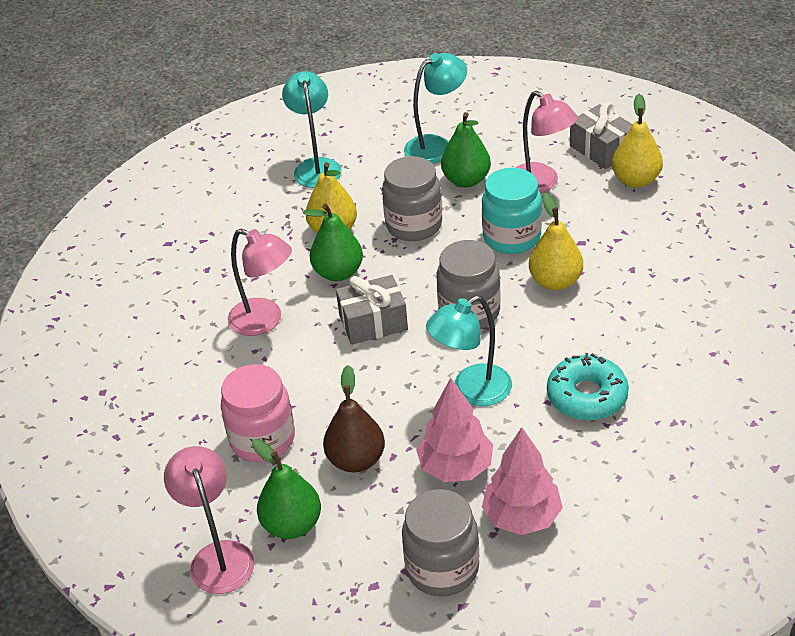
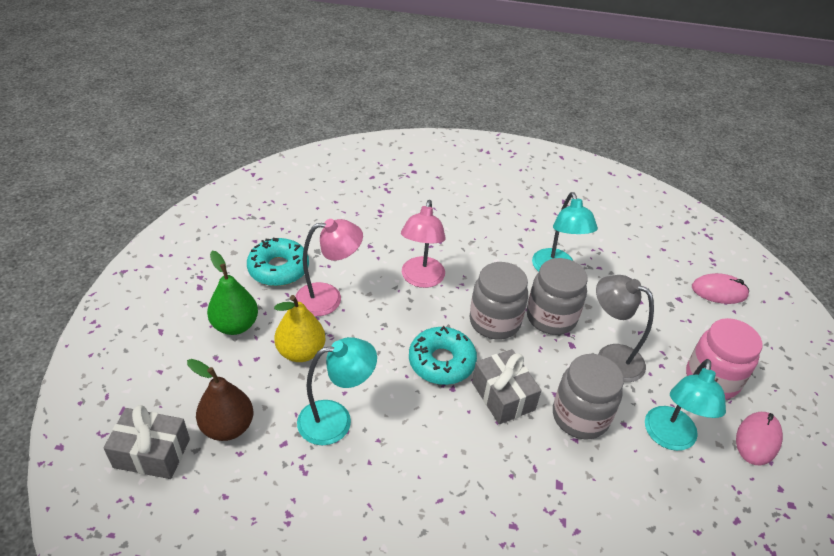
green pear: [252,439,321,539] [303,203,363,281] [441,112,491,187] = 3 -> [207,251,258,335] = 1
grey lamp: none = 0 -> [596,275,654,382] = 1
pink lamp: [164,446,254,594] [228,229,292,336] [515,91,578,193] = 3 -> [295,219,363,316] [401,200,446,288] = 2
pink mouse: none = 0 -> [692,273,749,304] [736,412,783,465] = 2
pink tree: [416,378,493,482] [482,427,563,535] = 2 -> none = 0
turquoise donut: [547,353,629,421] = 1 -> [247,238,309,286] [409,326,477,385] = 2
turquoise jar: [482,168,542,254] = 1 -> none = 0
yellow pear: [306,162,357,233] [529,193,583,290] [612,94,663,188] = 3 -> [274,295,326,362] = 1

